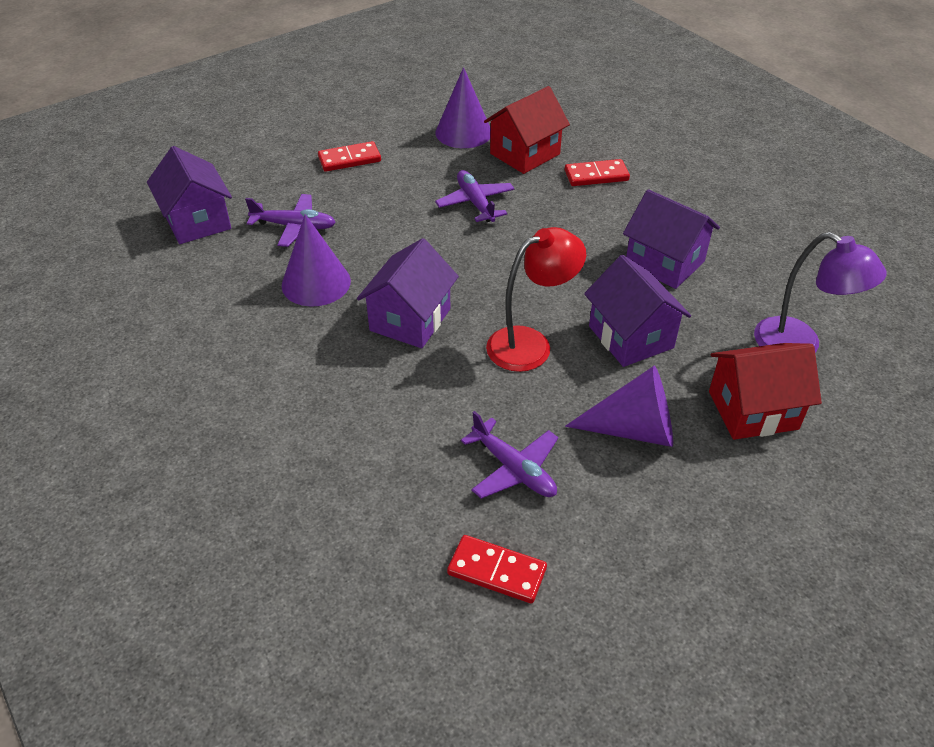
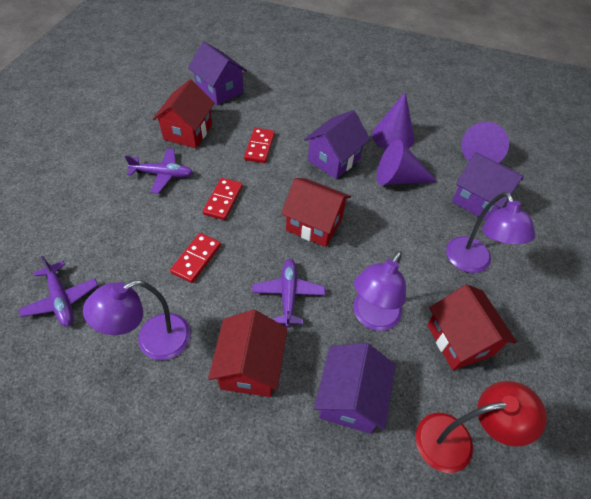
purple lamp: [754,232,887,353] = 1 -> [83,280,190,360] [353,251,406,331] [446,192,536,273] = 3
red house: [484,86,570,174] [709,343,822,440] = 2 -> [153,79,215,148] [208,310,287,397] [281,178,351,247] [427,284,517,370] = 4

